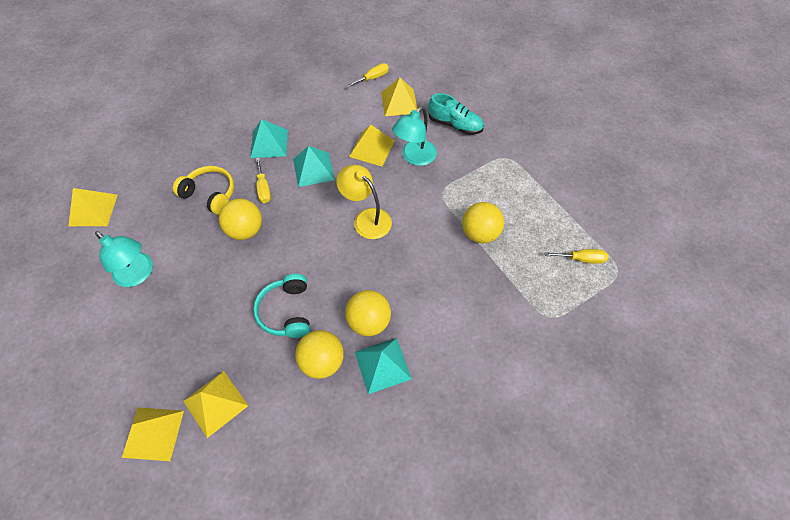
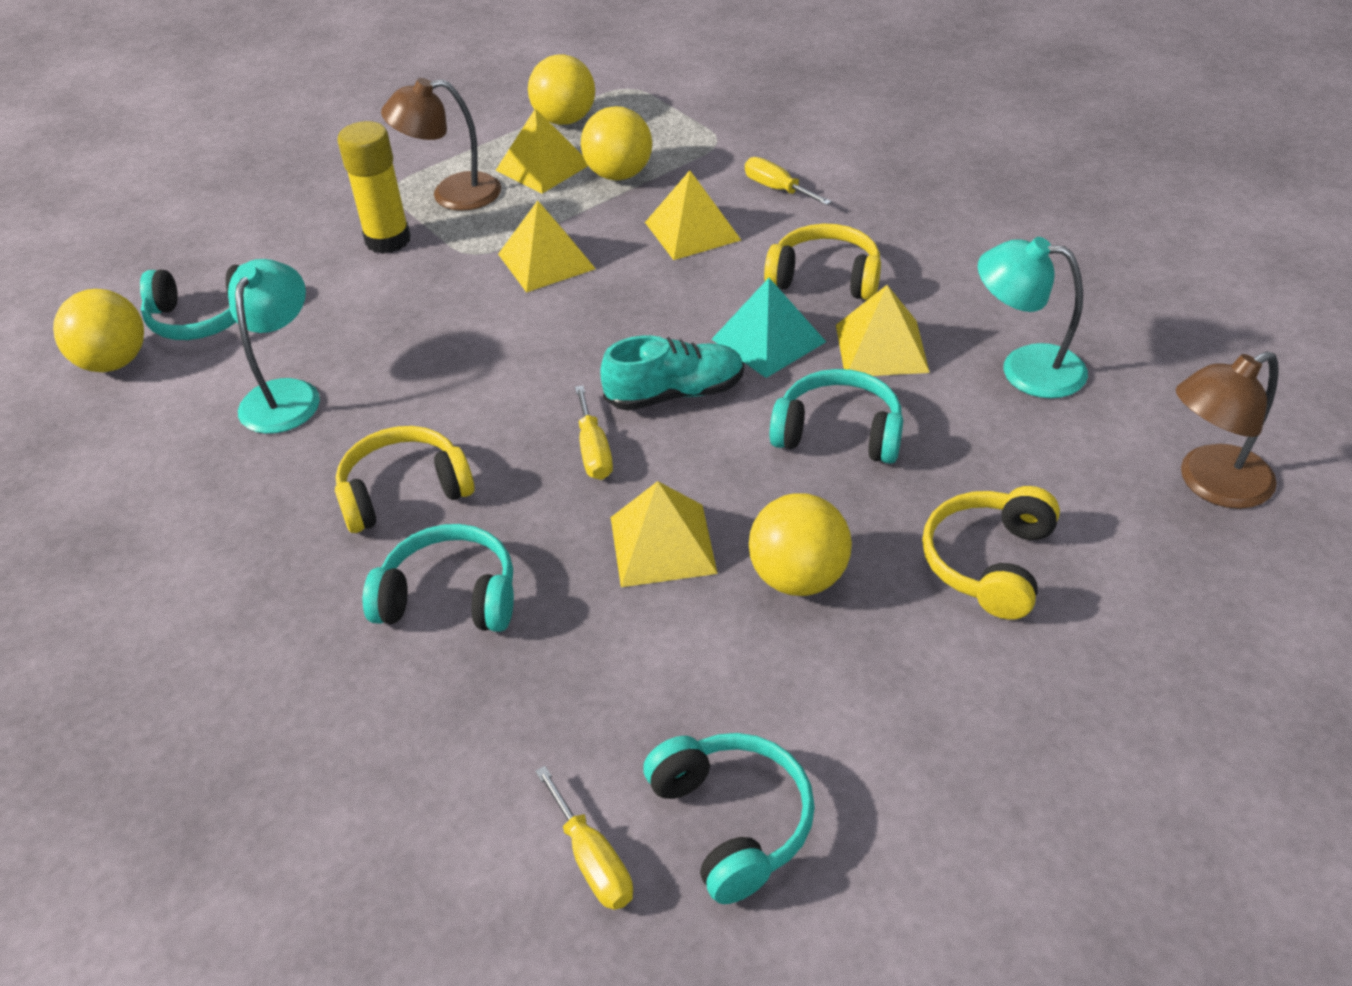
brown lamp: none = 0 -> [381,78,501,211] [1176,351,1279,509] = 2
turquoise headphones: [253,274,310,338] = 1 -> [140,264,243,340] [363,524,514,632] [643,733,815,904] [770,369,903,464] = 4
turquoise pyramid: [250,119,288,158] [293,146,335,187] [355,338,412,394] = 3 -> [711,278,826,378] = 1
yellow glue stick: none = 0 -> [338,121,411,254] = 1
yellow headphones: [172,166,234,215] = 1 -> [335,426,475,533] [764,224,881,300] [922,486,1060,620] = 3
yellow lamp: [336,165,392,239] = 1 -> none = 0

